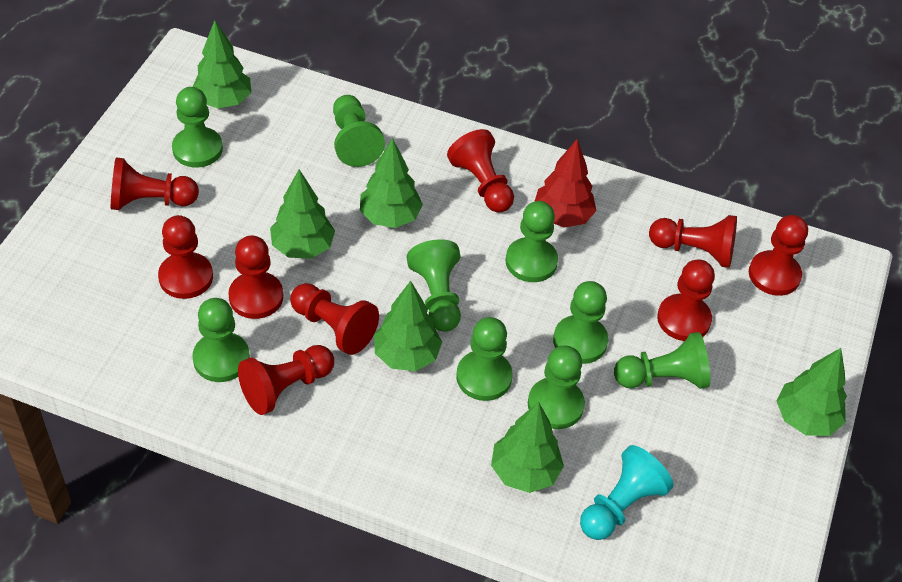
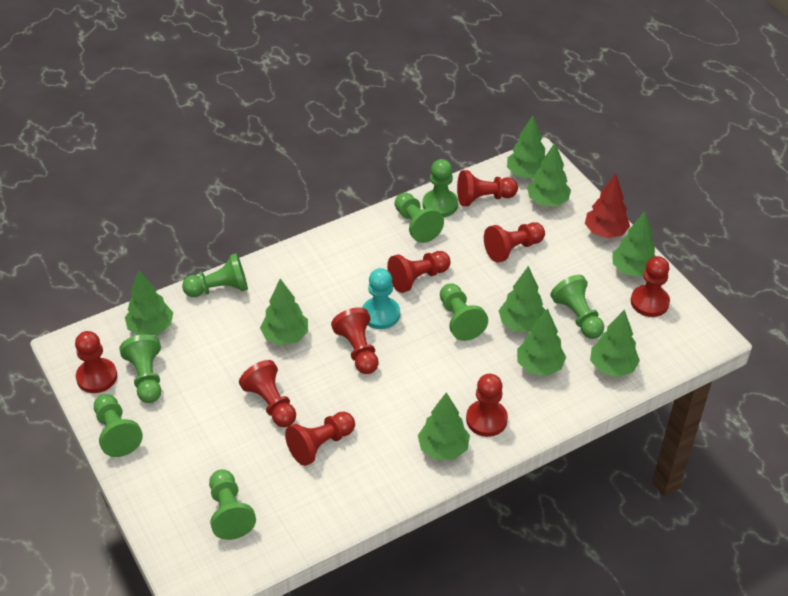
green pawn: [172,87,223,167] [192,298,250,382] [333,95,385,167] [406,239,461,332] [456,317,513,401] [506,201,558,282] [528,345,585,429] [553,281,608,364] [614,332,710,389] = 9 -> [94,394,143,457] [119,334,161,403] [182,253,248,297] [209,469,256,540] [394,193,444,243] [423,159,458,217] [440,283,488,341] [551,275,604,339] = 8
green tree: [192,20,251,108] [270,169,335,259] [360,138,423,228] [374,281,442,371] [491,402,564,493] [777,348,847,436] = 6 -> [125,270,173,335] [260,279,308,345] [418,392,470,460] [499,266,546,332] [507,116,545,179] [517,308,566,376] [527,143,571,206] [590,309,640,377] [612,211,656,277] = 9

